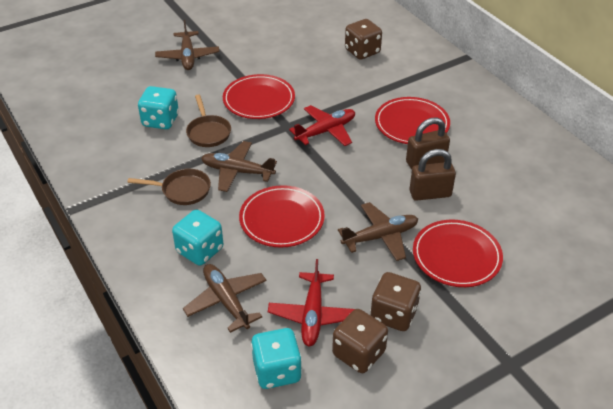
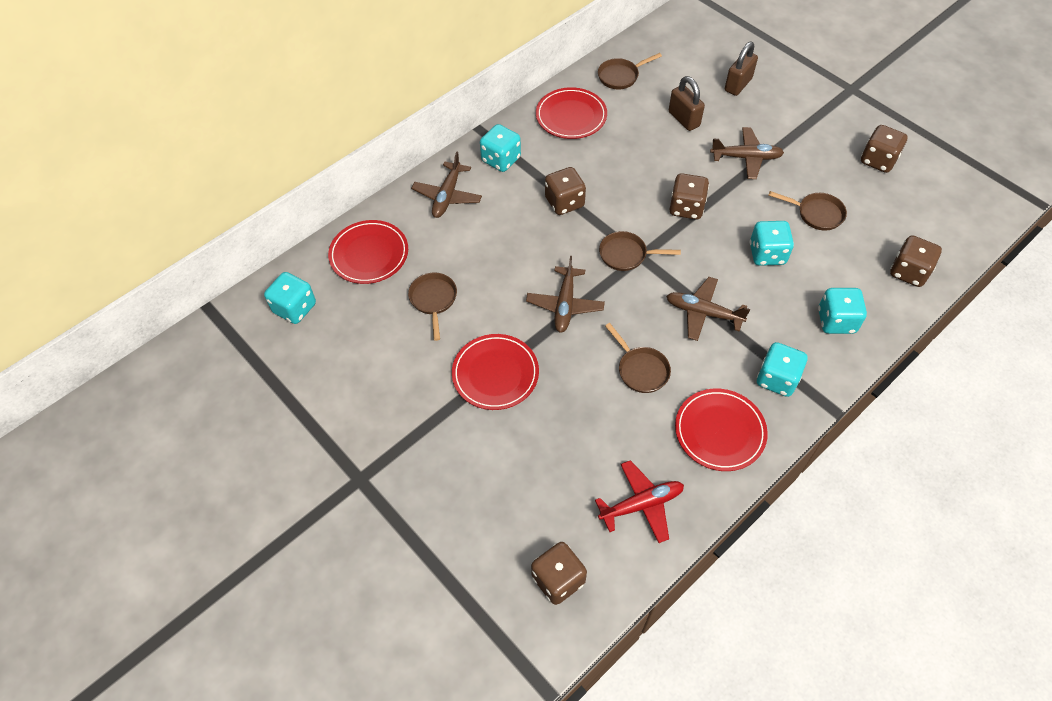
brown dice: [332,309,388,373] [345,19,382,60] [370,272,421,331] = 3 -> [531,542,587,605] [545,167,586,215] [669,173,709,219] [861,125,908,173] [890,235,942,287] = 5
brown pan: [127,169,211,205] [186,94,231,147] = 2 -> [408,272,457,341] [598,53,662,89] [599,231,681,271] [605,323,671,393] [768,191,847,231] = 5
red plane: [268,259,355,346] [289,105,355,146] = 2 -> [595,460,684,543] = 1
turquoise dice: [138,86,179,129] [172,210,223,266] [251,328,302,389] = 3 -> [264,272,316,324] [480,124,521,172] [750,221,794,266] [757,342,807,397] [818,288,867,334] = 5

